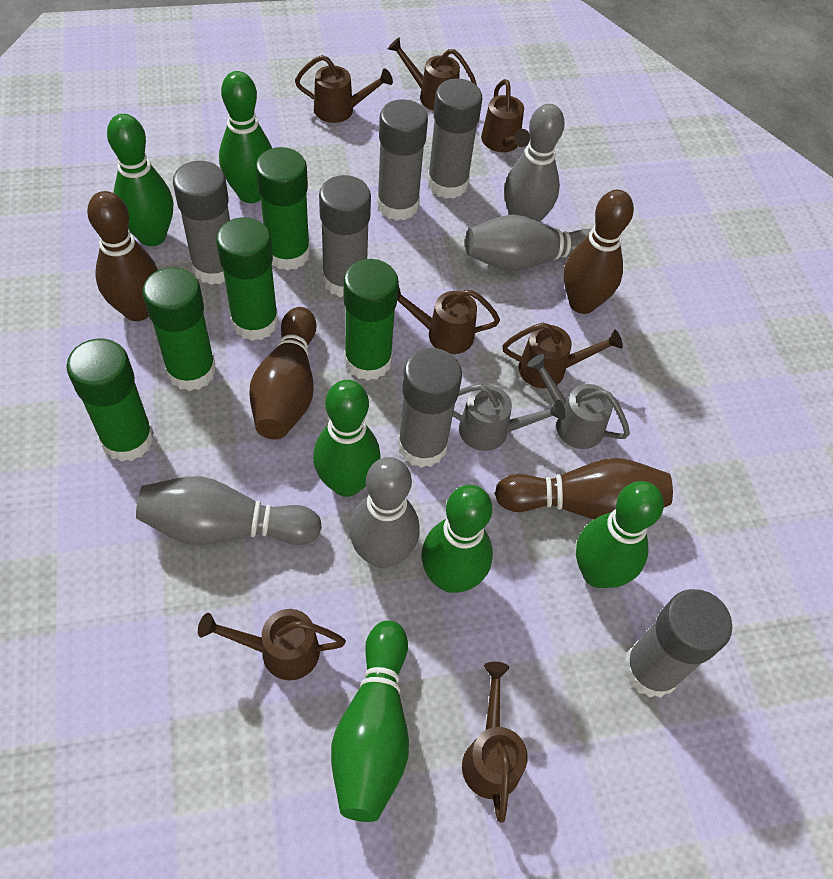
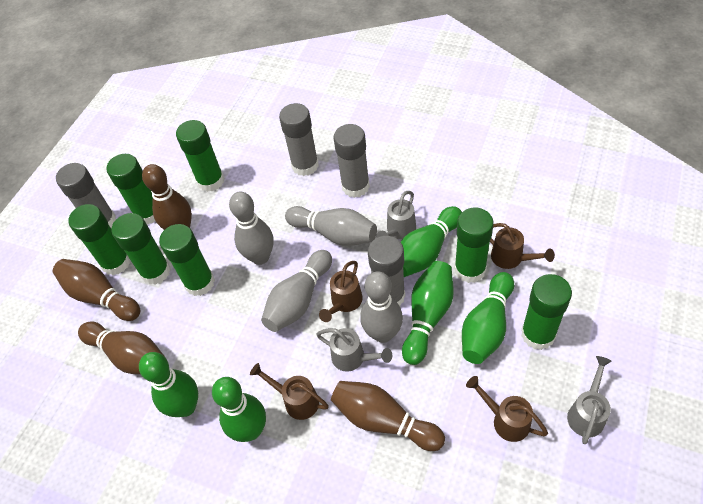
brown watering can: [198,609,346,680] [295,55,393,123] [388,37,477,111] [397,285,500,354] [462,662,528,822] [481,79,530,152] [502,323,623,388] = 7 -> [250,363,329,420] [319,261,363,322] [466,376,548,442] [490,223,555,269] = 4
green bowling pin: [107,114,173,246] [219,71,272,203] [313,380,381,497] [331,621,409,822] [422,485,493,593] [576,481,664,588] = 6 -> [139,352,198,417] [212,377,266,442] [401,206,462,277] [402,261,454,365] [462,272,514,364] = 5
green glue stick: [66,339,154,462] [142,267,216,391] [216,217,279,341] [255,147,310,271] [343,259,399,381] = 5 -> [68,204,131,275] [106,154,155,225] [111,213,171,285] [159,224,215,296] [176,120,224,192] [454,208,494,283] [521,274,572,350] = 7
grey glue stick: [173,161,230,285] [319,175,371,297] [377,99,428,221] [398,348,462,468] [427,79,482,199] [623,589,732,698] = 6 -> [56,163,116,229] [279,103,319,176] [333,124,370,198] [368,236,405,306] = 4
grey watering can: [453,384,565,451] [527,354,630,449] = 2 -> [316,328,392,372] [376,191,416,239] [567,356,611,444] = 3

